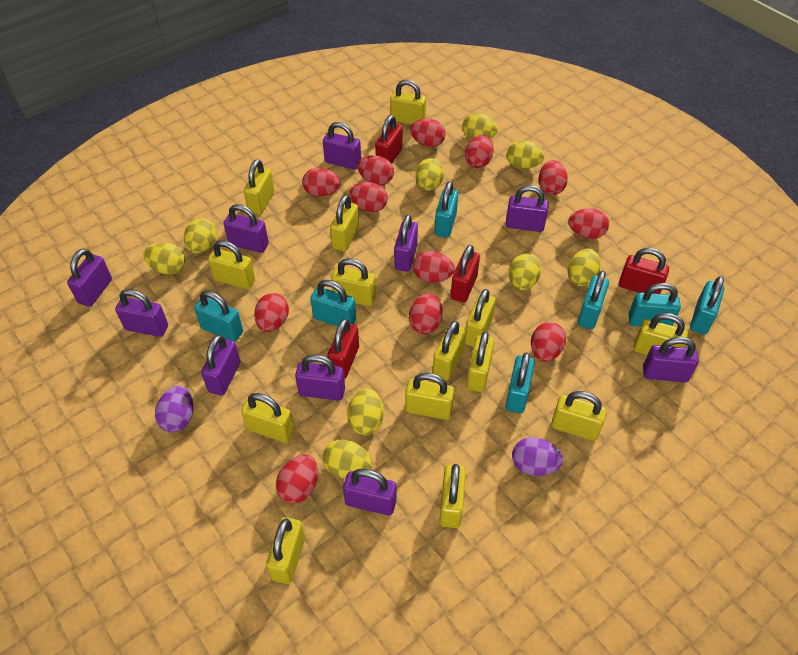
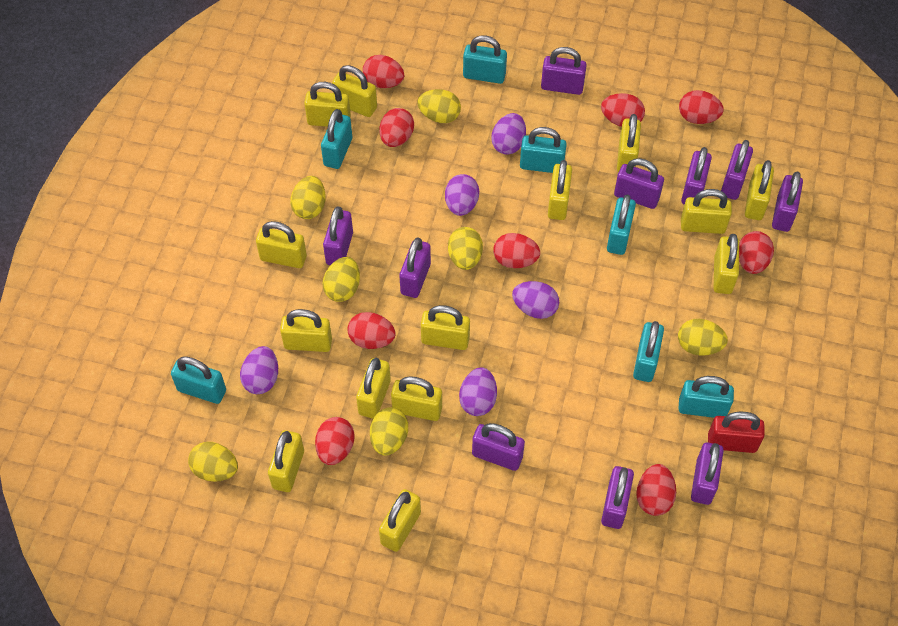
purple egg: [155,386,193,432] [512,437,563,476] = 2 -> [240,346,278,394] [445,174,479,216] [459,367,497,416] [491,113,526,155] [512,281,559,319] = 5
red egg: [254,293,289,332] [276,455,318,504] [302,168,340,197] [349,182,388,212] [357,155,394,185] [409,293,442,334] [410,119,446,147] [413,251,455,283] [465,135,494,168] [531,322,566,362] [538,160,568,195] [568,208,609,239] = 12 -> [315,417,354,465] [347,312,396,349] [363,55,404,88] [380,108,414,147] [493,233,540,268] [601,93,645,127] [636,464,676,516] [679,90,724,124] [739,231,774,274] = 9
red padlock: [327,318,359,379] [375,115,402,164] [451,245,480,303] [619,247,669,294] = 4 -> [708,412,765,453] = 1
yellow egg: [143,242,185,275] [184,218,217,254] [323,440,372,478] [347,388,384,435] [415,158,444,191] [462,113,498,140] [507,140,544,169] [509,254,541,290] [567,248,601,287] = 9 -> [188,442,238,482] [290,176,326,219] [322,257,360,302] [370,407,408,455] [417,89,461,123] [448,227,483,270] [678,319,728,355] = 7

